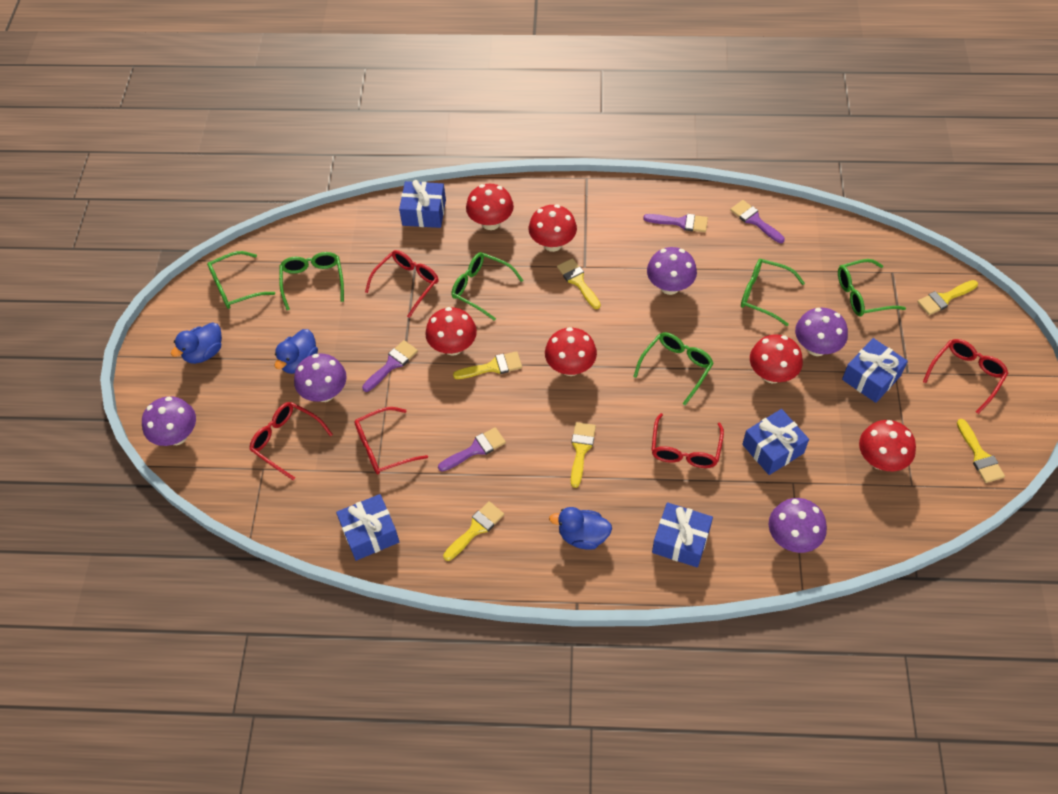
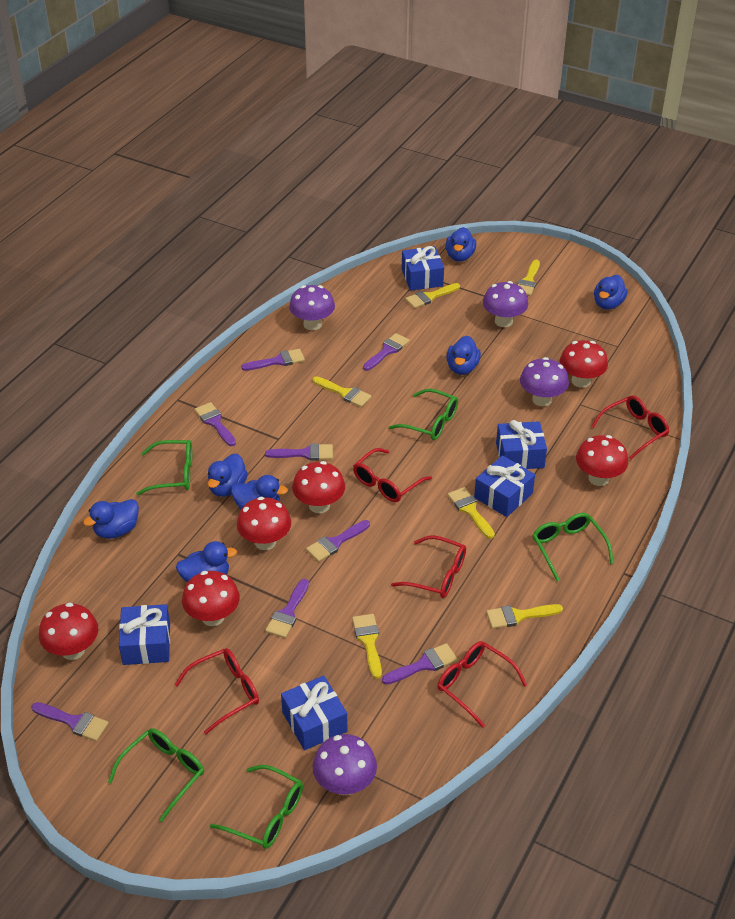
blue duck: [171,322,222,364] [275,329,318,374] [549,507,612,550] = 3 -> [83,499,139,539] [176,541,237,582] [208,454,248,497] [231,475,288,510] [446,227,476,262] [446,336,481,375] [594,275,628,310] = 7
green glasses: [207,251,275,309] [279,252,344,310] [451,252,523,320] [633,332,714,405] [741,259,805,326] [838,259,906,317] = 6 -> [108,728,204,822] [136,440,192,496] [210,765,303,849] [389,389,458,440] [533,513,614,581] = 5
purple brush: [362,340,418,392] [438,427,506,472] [643,214,708,232] [730,200,785,243] = 4 -> [31,702,109,741] [194,402,236,446] [241,349,305,371] [265,443,333,461] [265,579,309,638] [306,520,370,562] [363,333,410,371] [382,643,458,685] = 8
purple mushroom: [142,396,196,446] [294,354,347,402] [647,247,697,295] [769,498,827,553] [795,308,848,356] = 5 -> [289,285,335,330] [312,734,377,795] [483,281,528,327] [520,357,569,406] = 4

